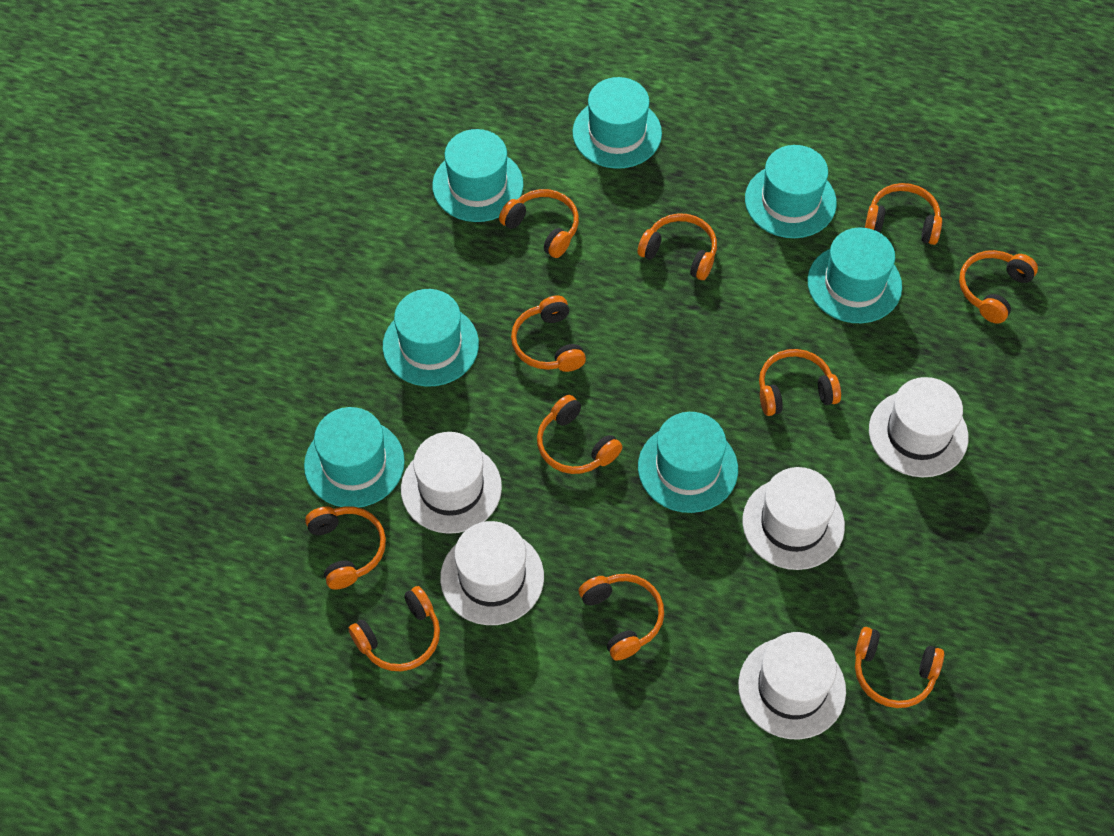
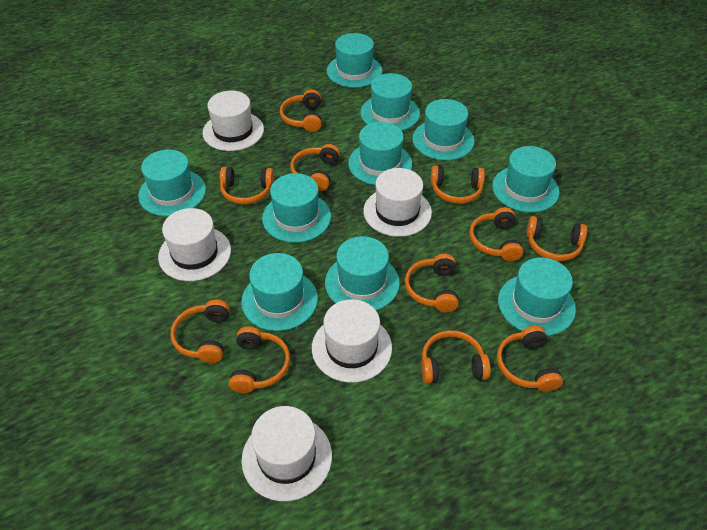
turquoise hat: [304,407,405,508] [383,289,479,386] [432,129,524,222] [573,77,662,169] [638,412,738,513] [745,145,837,238] [807,228,902,323] = 7 -> [138,149,206,216] [241,253,318,331] [262,173,331,243] [325,236,400,310] [327,33,382,88] [348,122,412,185] [360,73,420,131] [412,99,475,160] [492,146,559,213] [498,257,576,336] = 10

